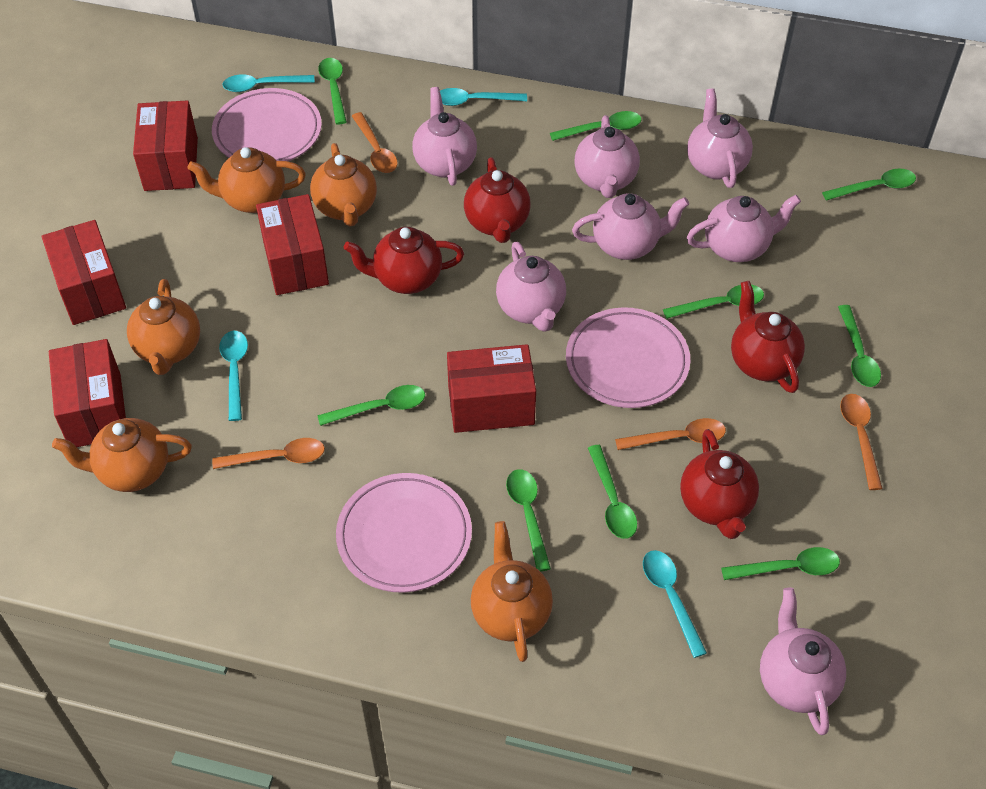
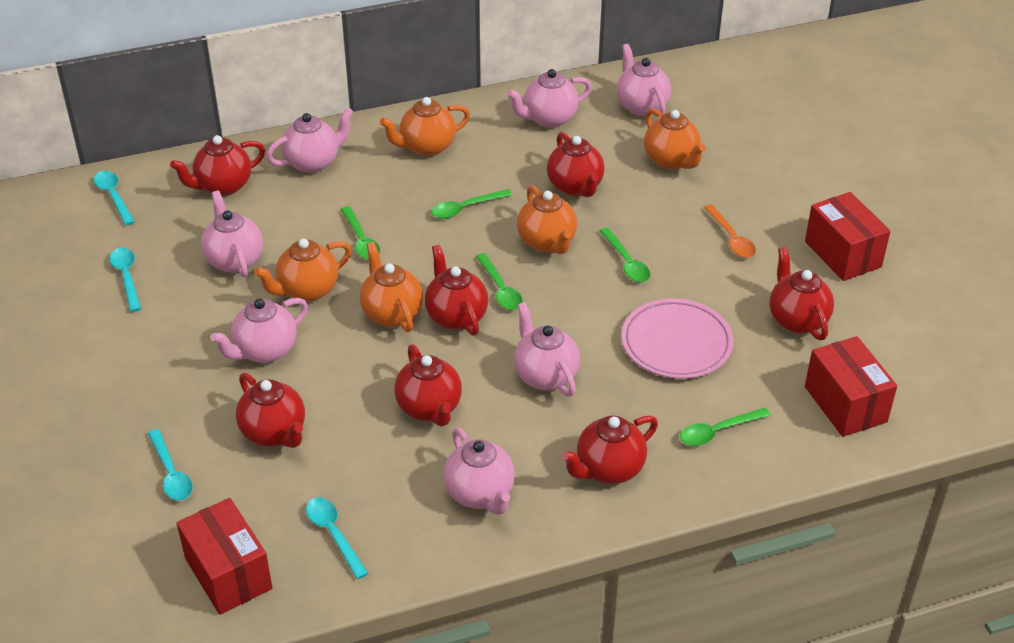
green spoon: [317,385,425,426] [318,58,347,124] [506,469,551,572] [550,111,642,141] [588,445,637,539] [663,285,764,319] [721,547,840,580] [822,169,916,201] [838,305,881,387] = 9 -> [341,206,380,260] [431,189,512,219] [476,253,523,310] [599,228,651,282] [680,408,771,446] = 5
orange spoon: [212,438,325,469] [352,112,398,173] [615,418,726,450] [840,394,883,490] = 4 -> [703,204,756,258] = 1
pink plate: [212,88,322,161] [336,473,472,593] [566,307,690,408] = 3 -> [621,298,734,379] = 1
red box: [42,220,126,325] [49,339,126,447] [133,100,198,191] [256,194,329,295] [447,344,536,433] = 5 -> [177,498,272,615] [805,192,890,281] [805,336,897,437] = 3
red teapot: [344,227,464,294] [464,157,531,243] [680,429,759,539] [731,281,805,393] = 4 -> [170,135,265,196] [236,373,305,448] [394,344,462,426] [425,245,488,336] [547,132,604,197] [561,416,658,484] [769,247,834,340] = 7

